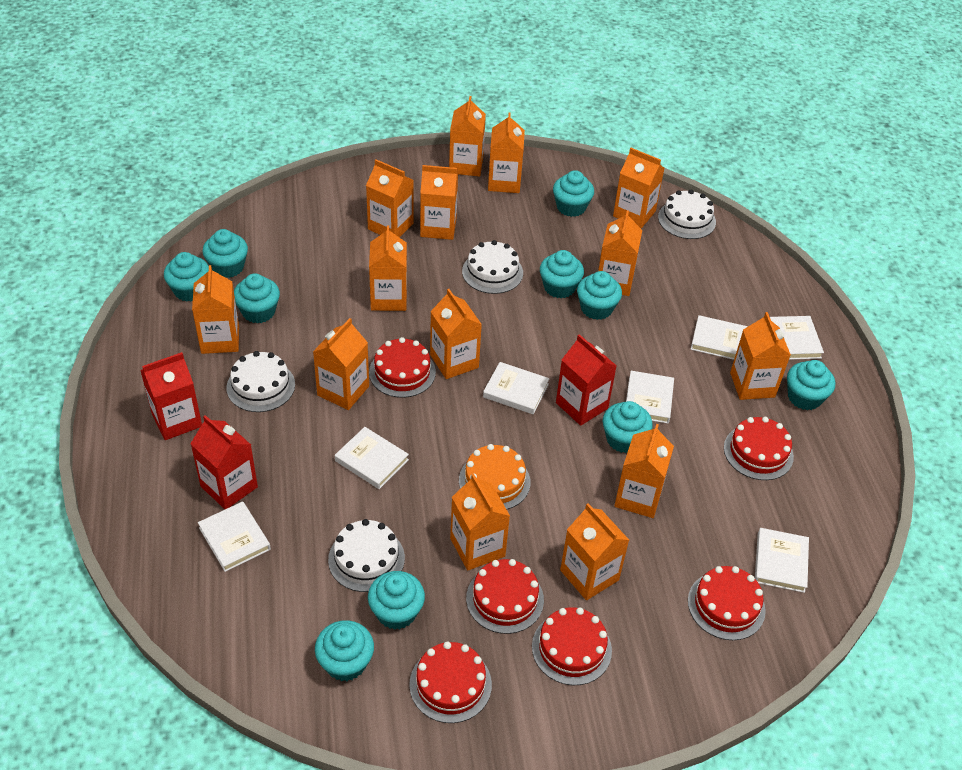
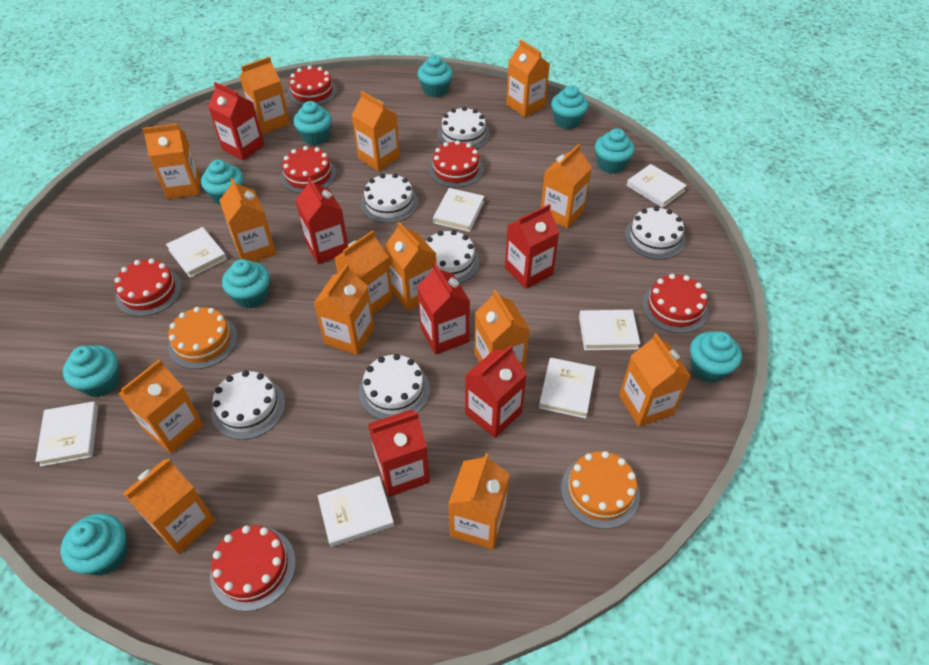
orange cake: [459,444,531,509] = 1 -> [168,307,237,369] [561,451,640,529] = 2
red carton: [140,352,202,440] [190,415,258,509] [556,334,617,426] = 3 -> [208,82,264,161] [296,177,348,264] [368,409,430,497] [417,263,470,355] [465,345,527,438] [505,204,559,289] = 6
turquoise cupcake: [164,252,209,302] [202,229,248,278] [234,274,280,323] [315,620,374,681] [368,571,425,630] [540,250,584,298] [553,170,594,217] [577,271,622,320] [603,401,653,453] [787,360,835,410] = 10 -> [61,513,128,576] [63,345,120,397] [201,160,243,205] [222,259,270,309] [293,101,332,145] [417,55,453,97] [551,86,589,129] [595,128,635,174] [690,331,742,383] = 9
white cake: [226,351,295,412] [328,519,405,592] [462,240,523,294] [658,190,716,239] = 4 -> [211,370,285,440] [359,354,430,420] [361,173,418,223] [426,230,480,284] [437,107,490,149] [625,206,686,260] = 6

